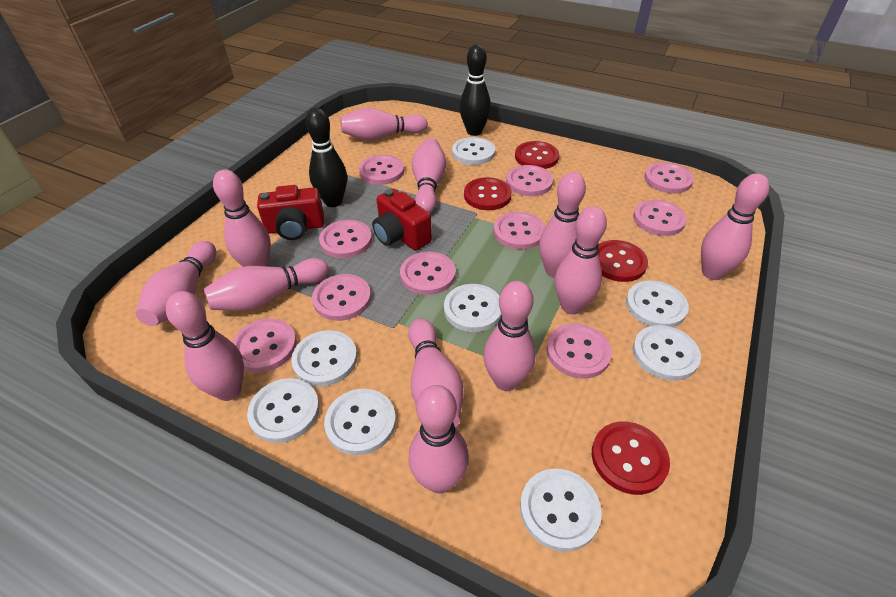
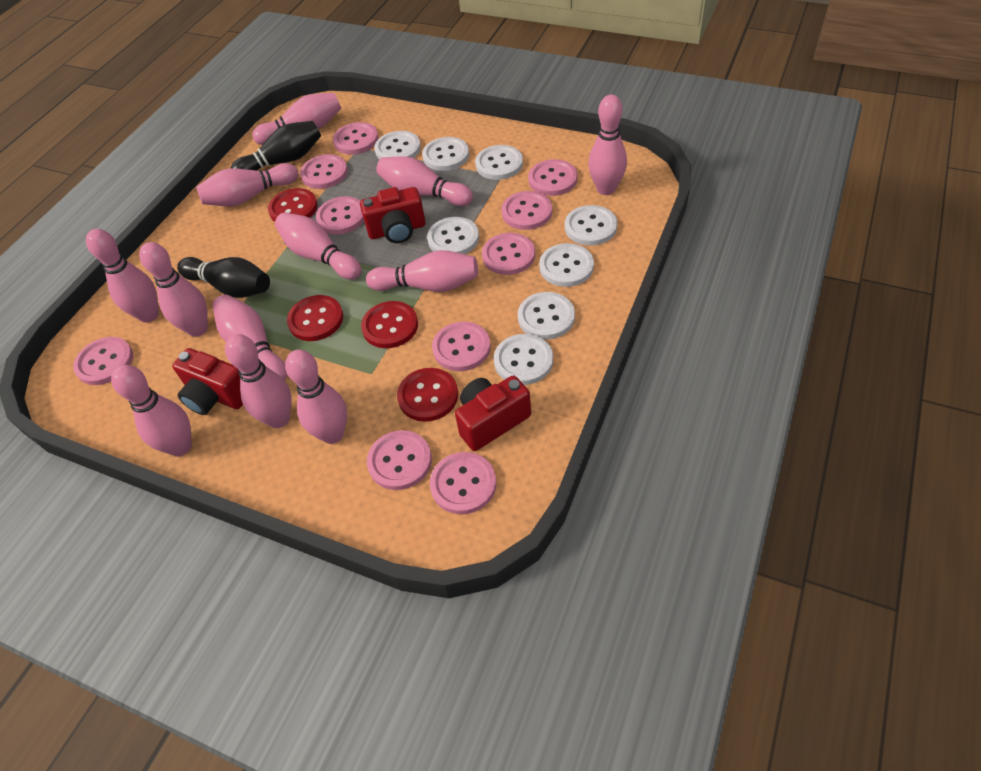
red camera: [257,185,324,240] [372,189,432,251] = 2 -> [172,348,243,415] [360,187,426,243] [455,375,531,451] = 3

